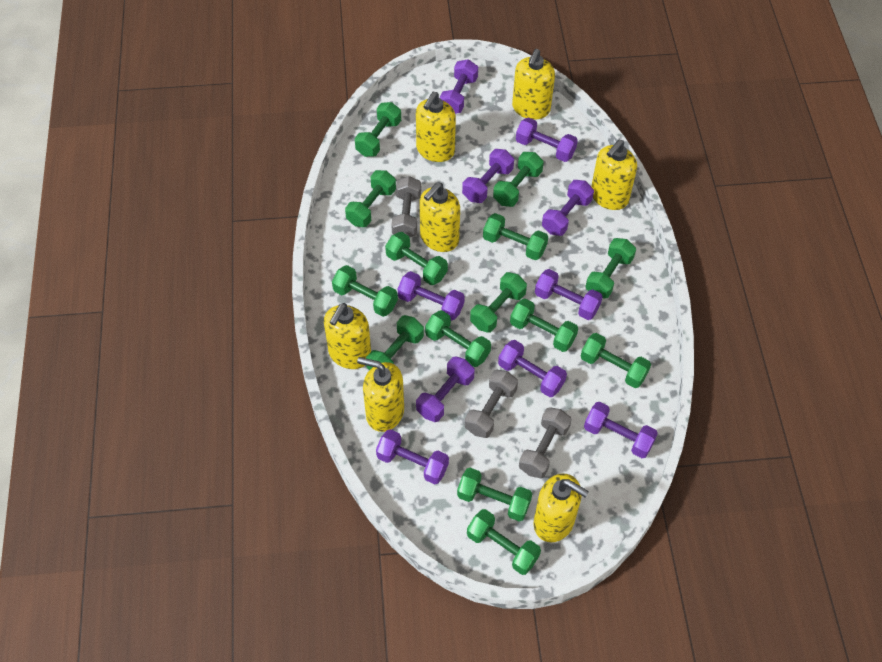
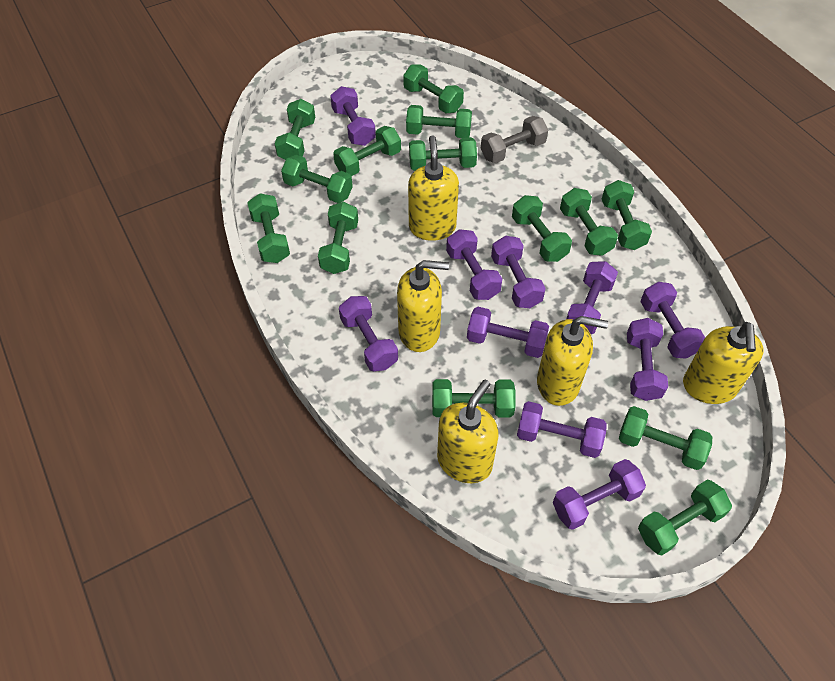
grey dumbbell: [391,176,421,238] [465,370,518,438] [519,407,572,478] = 3 -> [481,116,548,163] = 1
yellow soap dispenser: [324,303,371,369] [357,357,404,432] [416,92,456,162] [420,182,460,252] [512,49,555,120] [534,473,589,542] [591,140,637,210] = 7 -> [397,260,449,352] [408,135,459,241] [437,380,499,483] [537,316,608,406] [683,322,764,404] = 5

